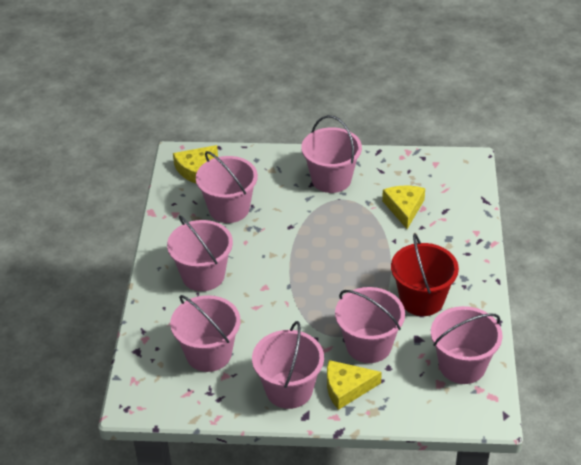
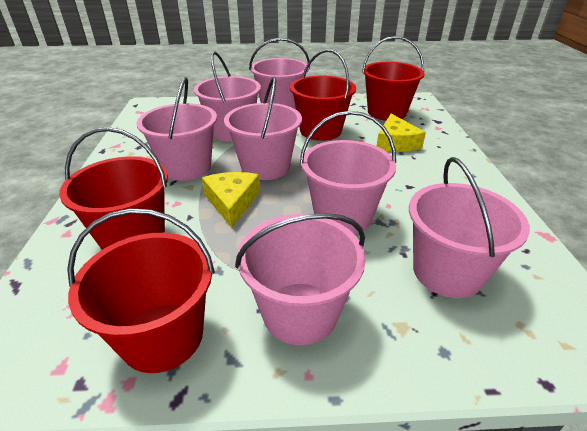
red bucket: [391,233,459,316] = 1 -> [59,127,168,250] [67,208,215,373] [290,49,356,141] [362,36,425,121] = 4
yellow cheese: [173,145,218,183] [327,360,382,410] [382,185,425,229] = 3 -> [202,172,260,228] [377,114,426,151] = 2

